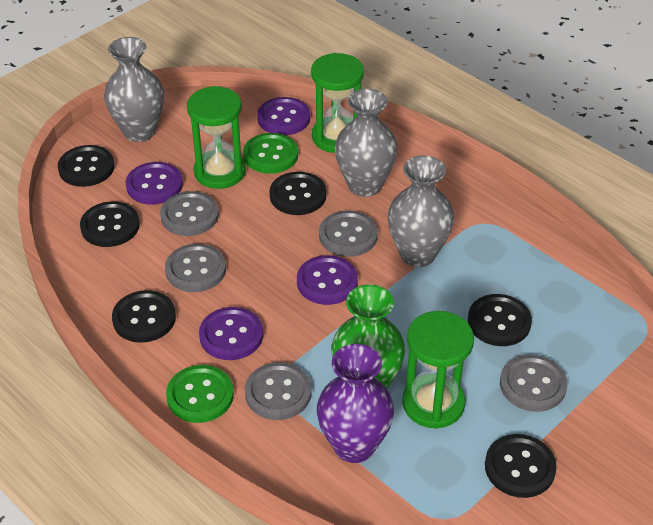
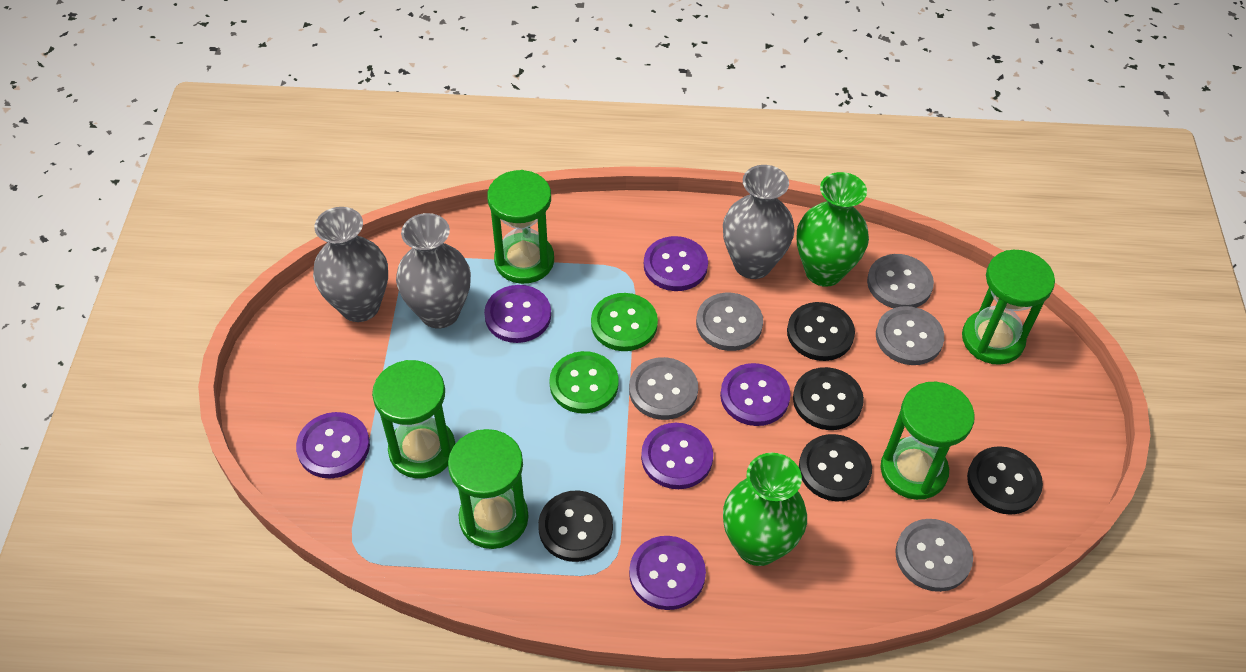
black button: [58,145,114,187] [80,201,140,247] [112,290,176,343] [269,172,326,215] [468,294,532,346] [485,434,557,498] = 6 -> [538,490,613,562] [787,302,855,361] [793,367,864,430] [799,434,872,502] [967,446,1043,515] = 5
green hourglass: [187,86,246,189] [311,53,364,153] [402,311,474,429] = 3 -> [372,360,455,479] [448,429,529,549] [487,170,554,284] [880,382,975,500] [962,250,1055,365] = 5
green vase: [331,284,405,389] = 1 -> [723,453,807,566] [797,172,869,287] = 2
purple button: [126,162,183,205] [199,307,263,360] [257,97,310,135] [297,255,358,305] = 4 -> [296,412,370,478] [484,285,551,343] [629,536,706,610] [641,423,713,489] [644,236,708,291] [720,363,791,426] = 6
purple vase: [317,344,394,463] = 1 -> none = 0

